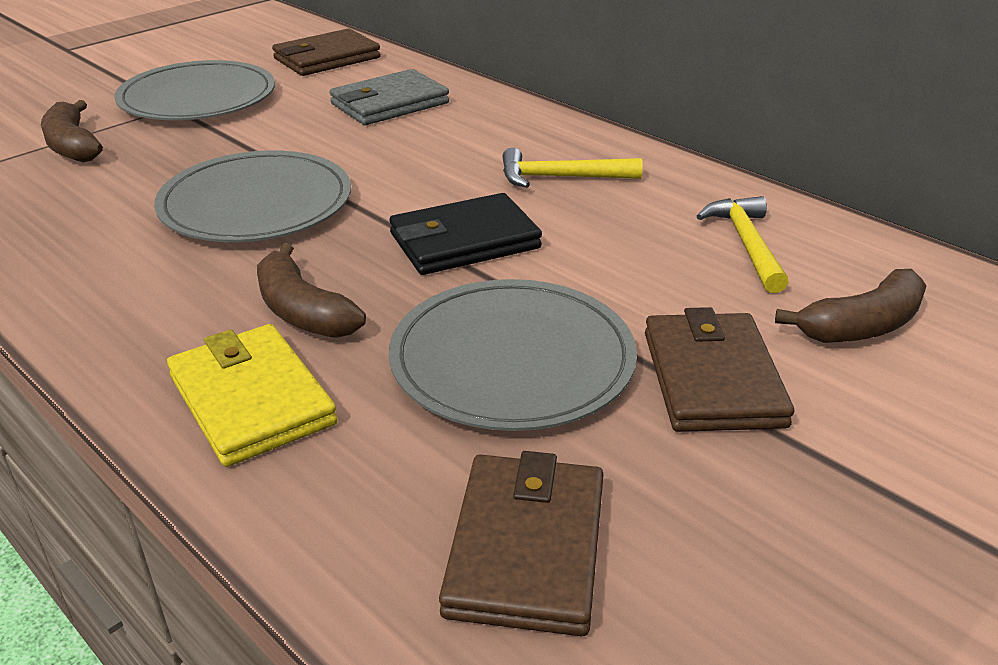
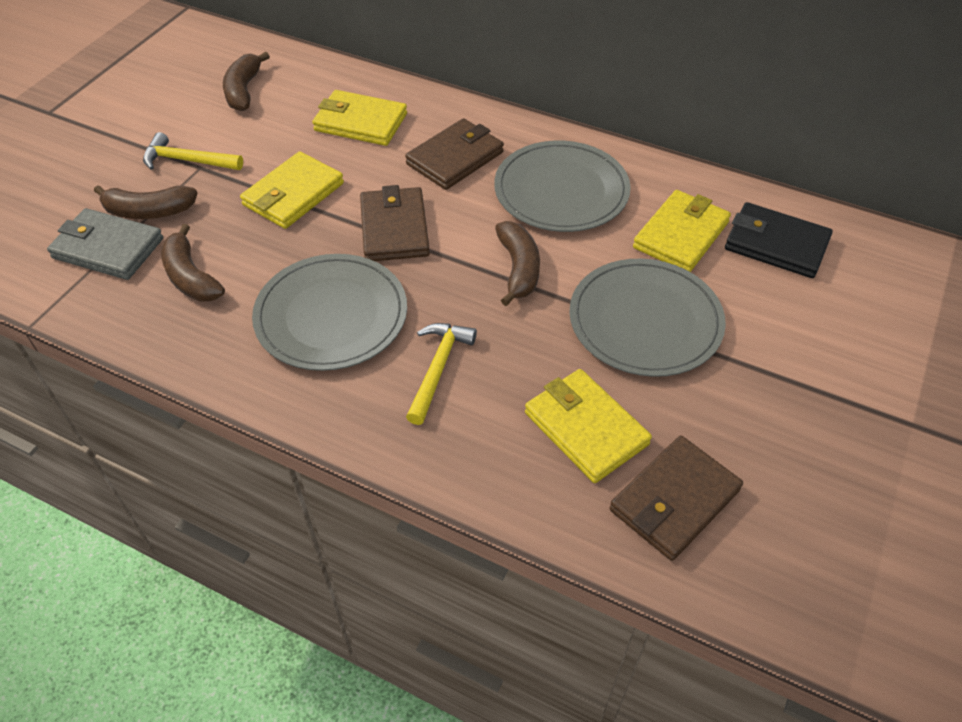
brown banana: [41,100,103,162] [257,243,366,338] [775,269,926,343] = 3 -> [94,185,198,219] [161,224,225,302] [223,52,270,111] [495,221,540,306] = 4
yellow wallet: [167,324,338,467] = 1 -> [240,151,344,229] [312,90,407,146] [525,369,652,483] [633,190,731,272] = 4

